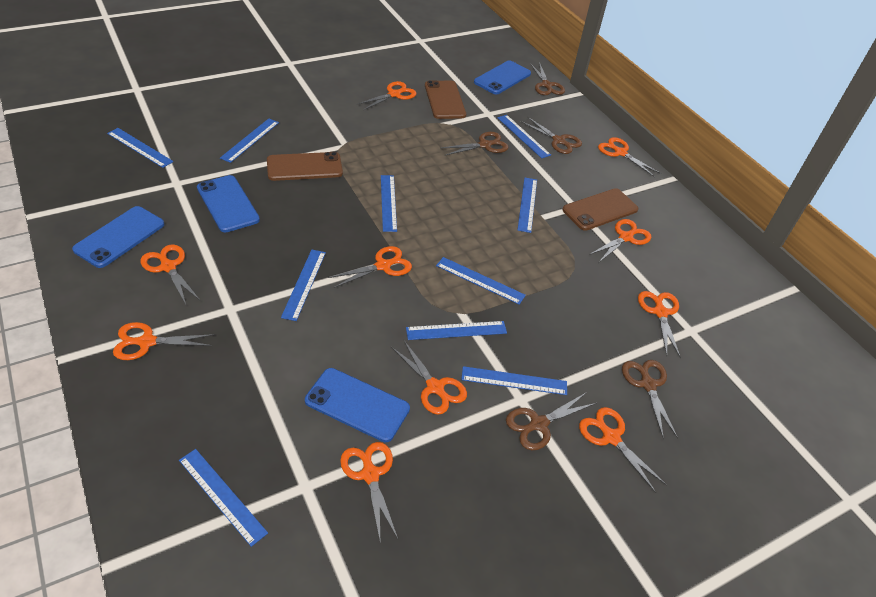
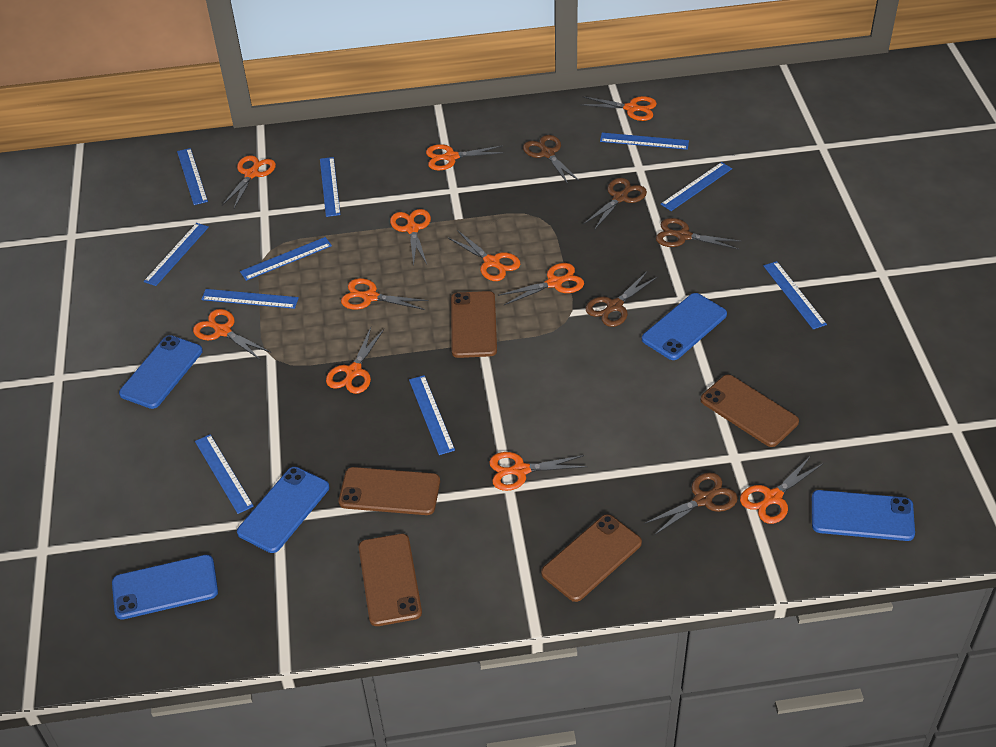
blue phone: [72,206,165,268] [197,175,260,233] [305,368,410,442] [474,60,531,94] = 4 -> [112,555,218,620] [119,335,203,409] [237,467,329,553] [642,293,727,360] [812,490,915,541] = 5
brown phone: [267,152,343,181] [425,80,466,119] [562,188,639,231] = 3 -> [339,467,440,515] [359,534,422,626] [451,291,497,358] [541,514,642,602] [701,374,799,447] = 5
orange scissors: [113,322,215,360] [140,244,201,304] [328,246,412,288] [340,442,398,544] [356,81,416,110] [391,339,467,415] [579,407,667,493] [589,219,651,262] [598,137,661,177] [638,291,681,358] = 10 -> [193,309,270,360] [222,155,276,208] [326,328,384,394] [341,278,429,310] [390,209,431,266] [426,144,505,171] [448,230,520,281] [489,452,588,491] [498,263,584,305] [579,96,657,121] [740,456,823,524] = 11

